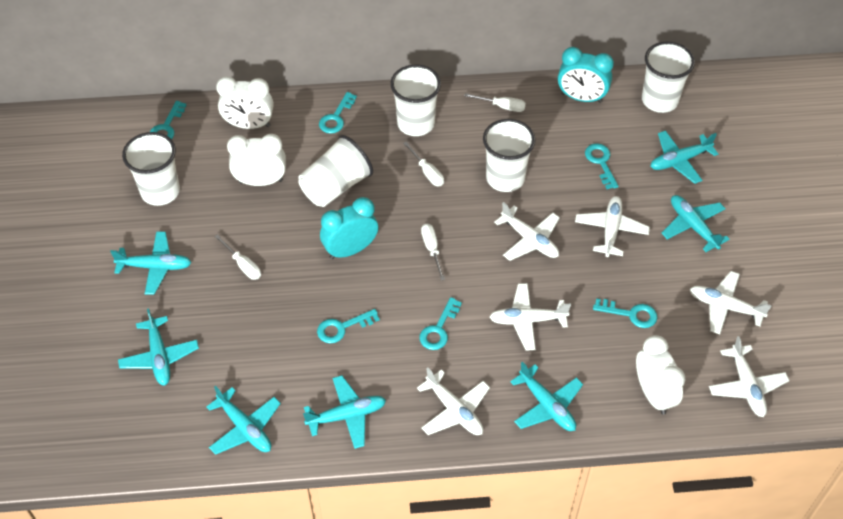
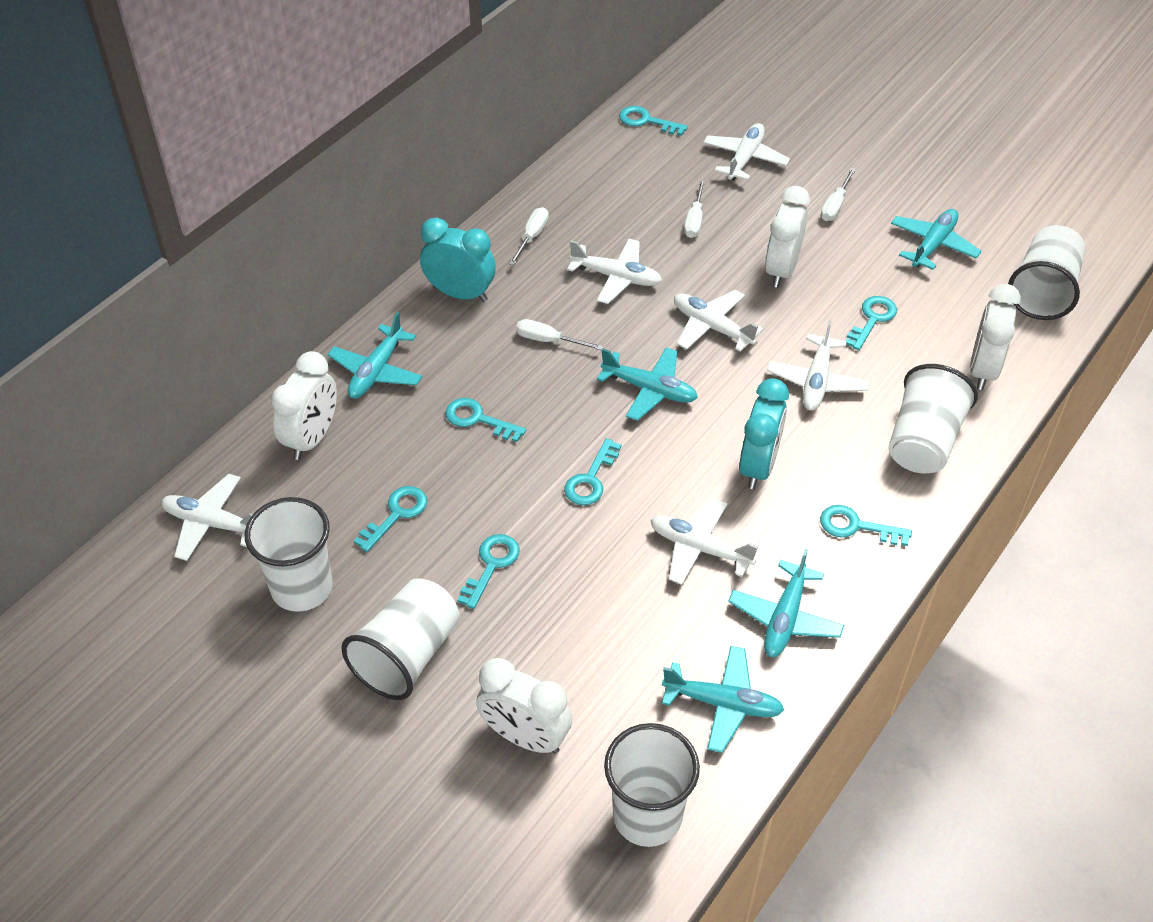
turquoise key: [150,101,186,139] [317,309,380,343] [319,92,357,134] [419,297,462,350] [585,143,619,189] [593,298,657,328] = 6 -> [354,486,427,552] [445,398,526,442] [457,534,520,609] [564,438,621,505] [619,106,688,136] [820,505,912,546] [846,296,897,350] = 7
turquoise plane: [110,232,192,295] [118,308,199,386] [206,386,281,455] [303,375,386,449] [510,361,583,431] [650,130,718,184] [662,195,730,252] = 7 -> [327,312,422,399] [597,347,698,421] [662,646,784,753] [728,549,844,657] [891,209,982,270] = 5
white clock: [216,76,274,129] [227,134,286,186] [636,335,686,415] = 3 -> [271,351,337,460] [476,658,572,754] [765,186,810,288] [970,284,1021,390] = 4

